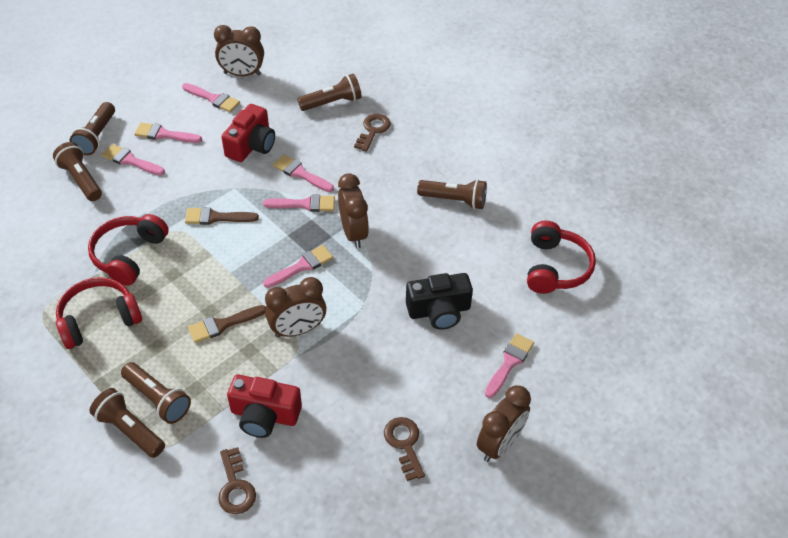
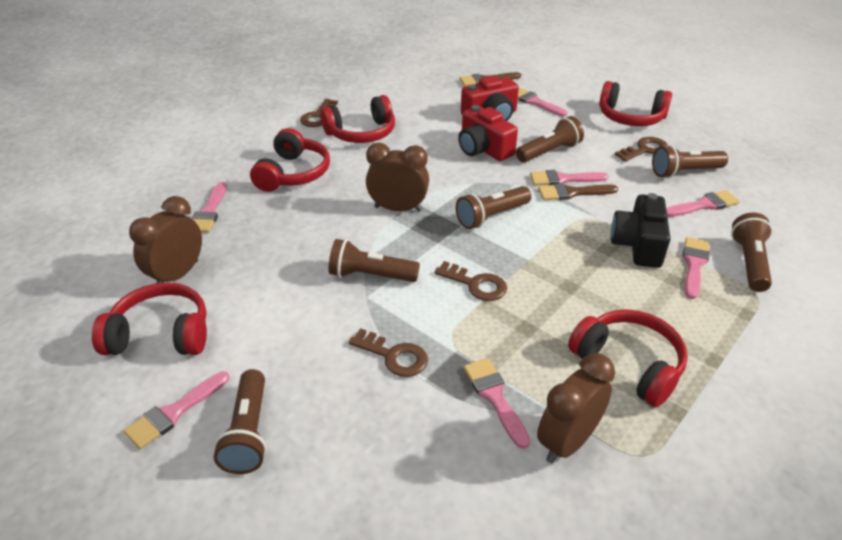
brown clock: [214,25,264,76] [265,277,326,338] [338,174,369,248] [477,385,531,462] = 4 -> [129,196,202,283] [366,143,429,212] [537,353,615,463] = 3
brown key: [218,447,256,514] [354,114,391,152] [384,417,425,481] = 3 -> [300,99,338,127] [349,328,428,377] [434,261,507,301] [615,137,668,162] = 4
red headphones: [56,277,142,349] [88,214,169,286] [527,221,596,294] = 3 -> [92,282,207,355] [250,128,330,192] [320,95,395,143] [568,310,688,407] [599,81,672,126] = 5

